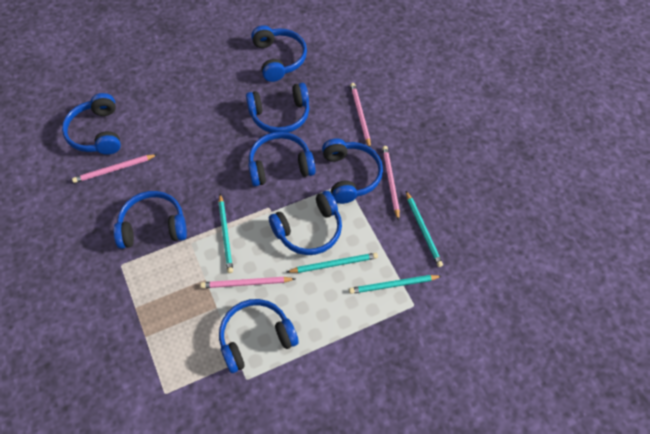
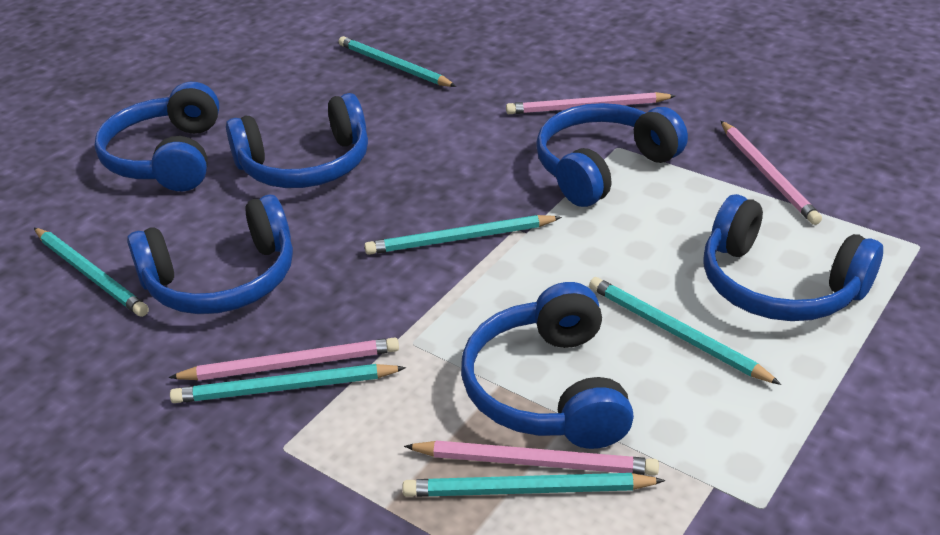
blue headphones: [62,93,121,155] [114,191,187,249] [219,299,299,373] [246,83,309,133] [248,132,316,186] [251,25,307,82] [269,191,342,255] [322,138,383,204] = 8 -> [95,82,220,191] [127,194,293,314] [226,93,368,188] [461,282,634,449] [536,103,688,207] [703,194,883,321] = 6
turquoise pencil: [219,194,233,273] [287,253,378,273] [349,275,442,294] [406,191,443,267] = 4 -> [34,228,149,317] [170,364,406,403] [339,36,457,87] [364,215,562,255] [402,473,665,497] [589,277,781,385] = 6

